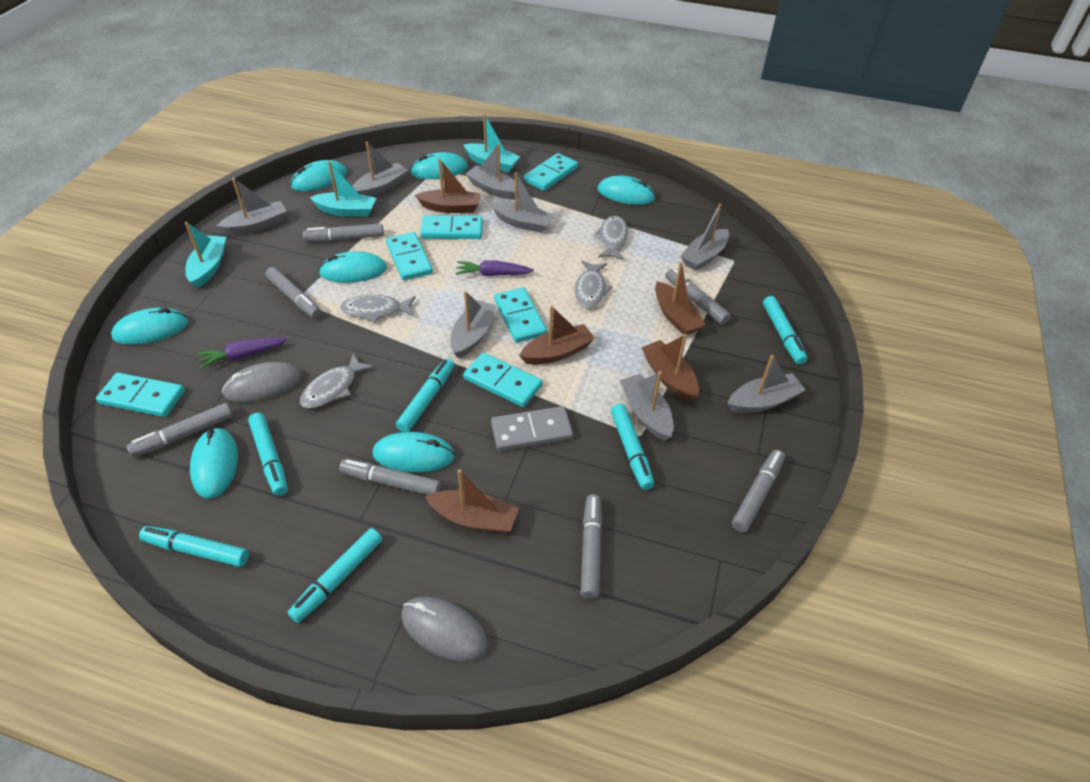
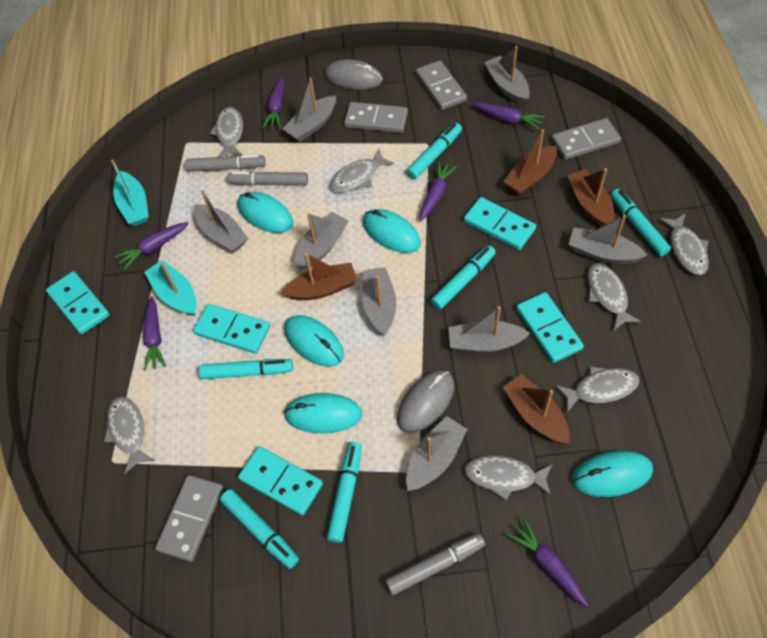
brown boat: [415,158,481,213] [425,469,519,534] [519,305,595,365] [641,334,699,402] [655,262,706,335] = 5 -> [281,253,357,300] [503,129,557,195] [503,374,570,444] [568,168,615,227] = 4
grey domino: [491,406,573,451] = 1 -> [155,475,223,562] [344,102,408,133] [416,60,467,110] [551,118,621,160] = 4
grey fish: [300,354,374,408] [340,295,415,323] [575,260,612,309] [593,216,628,260] = 4 -> [104,397,155,473] [209,107,243,157] [330,149,394,192] [465,455,552,500] [555,366,639,412] [588,263,641,330] [659,213,709,275] = 7
grey marker: [127,403,233,457] [265,267,322,319] [303,223,384,242] [339,459,441,495] [581,494,602,599] [665,269,731,325] [732,450,785,533] = 7 -> [185,155,265,172] [227,171,308,186] [385,533,485,595] = 3
purple carrot: [197,338,287,369] [456,260,534,276] = 2 -> [115,222,189,270] [143,296,166,371] [262,76,285,128] [420,161,457,221] [473,102,545,130] [506,518,589,607] = 6
turquoise boat: [185,222,226,288] [310,161,376,217] [463,114,520,172] = 3 -> [111,159,149,226] [144,260,197,316] = 2
turquoise domino: [96,373,185,417] [386,232,433,280] [420,215,483,239] [463,353,542,407] [494,287,547,343] [523,153,578,191] = 6 -> [46,271,110,334] [193,304,270,354] [238,446,323,516] [464,197,536,250] [516,292,584,363] = 5
turquoise mouse: [111,307,189,345] [190,427,238,499] [290,160,347,191] [318,251,387,283] [373,432,455,473] [410,152,468,179] [598,176,655,205] = 7 -> [238,192,293,233] [284,315,344,367] [284,393,362,433] [363,209,421,253] [572,451,653,497] = 5

